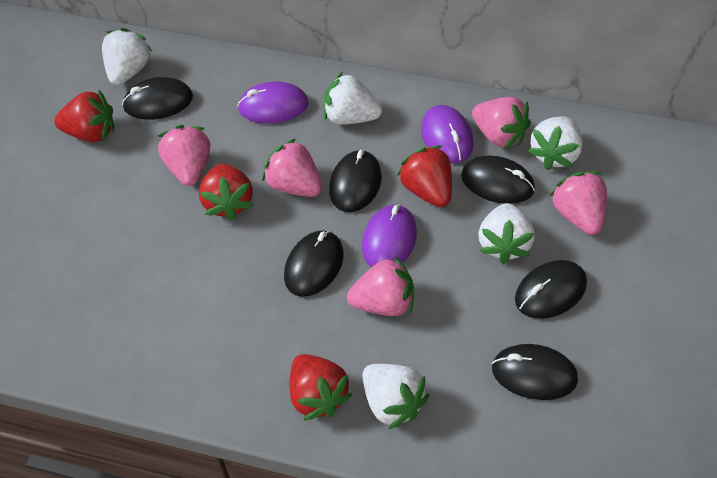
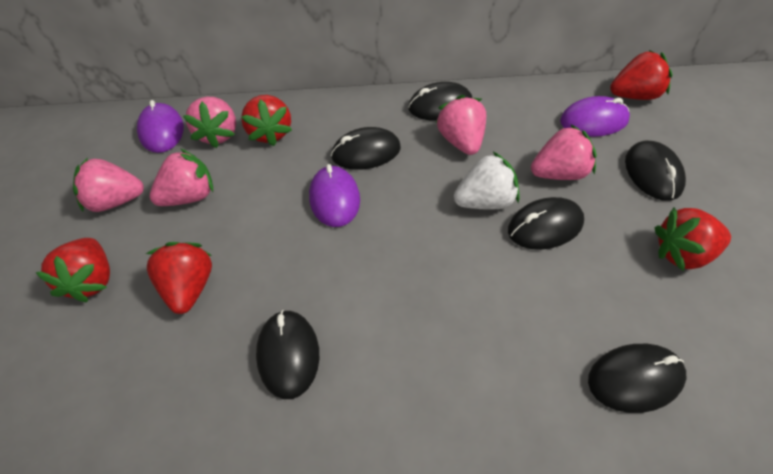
red strawberry: [54,90,114,142] [199,164,253,221] [290,354,352,421] [397,145,452,207] = 4 -> [35,238,110,303] [146,242,212,314] [241,95,292,146] [610,50,673,100] [654,208,731,271] = 5
white strawberry: [102,28,153,85] [323,72,382,125] [362,364,429,430] [478,203,535,264] [528,116,583,170] = 5 -> [454,152,520,210] = 1

